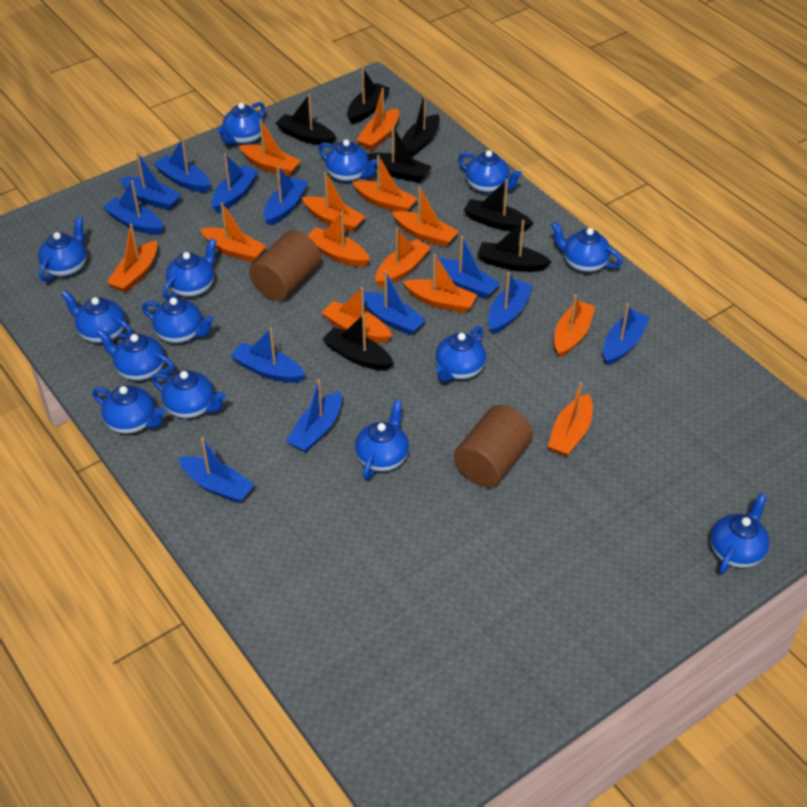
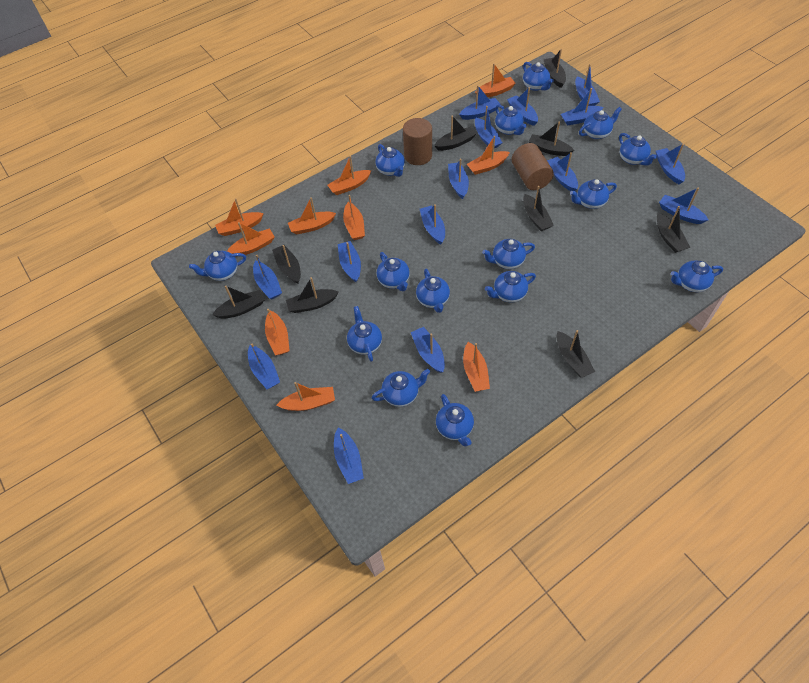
black boat: [276,94,336,145] [322,314,394,371] [347,68,390,124] [367,126,432,183] [402,94,440,157] [464,179,534,232] [477,220,552,272] = 7 -> [212,286,265,319] [272,245,301,284] [286,277,339,313] [434,116,476,151] [523,186,554,231] [528,121,574,156] [543,49,566,88] [557,330,595,378] [657,206,690,253] = 9
blue boat: [103,180,163,235] [120,152,182,210] [154,138,210,193] [178,437,255,503] [211,154,258,213] [231,328,305,383] [264,166,308,226] [286,379,342,453] [364,270,426,335] [436,236,501,299] [488,272,533,334] [603,303,650,365] = 12 -> [248,344,280,389] [253,255,282,299] [334,428,364,484] [338,241,361,282] [411,327,445,373] [420,204,445,244] [448,159,469,199] [459,85,501,120] [475,106,502,148] [507,87,538,126] [547,152,578,191] [561,88,603,125] [575,64,600,106] [656,144,685,184] [659,188,709,224] = 15
blue teapot: [38,216,86,281] [61,290,133,343] [92,385,165,434] [96,329,175,381] [142,297,214,343] [151,370,226,419] [162,238,217,299] [217,102,265,145] [318,139,377,183] [355,400,409,480] [435,326,486,382] [458,150,522,194] [551,222,623,273] [710,493,770,574] = 14 -> [189,251,246,281] [347,306,382,362] [372,369,430,407] [375,144,405,177] [377,252,410,291] [416,269,450,313] [436,394,474,447] [482,239,535,269] [485,271,536,303] [495,105,527,135] [523,62,554,91] [570,179,617,209] [579,107,622,139] [619,133,657,166] [671,260,723,292] = 15
orange boat: [107,224,157,292] [200,203,266,262] [239,119,301,177] [302,172,366,232] [307,212,370,267] [322,287,392,343] [352,155,418,212] [357,88,399,151] [376,228,431,287] [392,187,459,247] [403,254,477,313] [548,382,593,456] [554,295,596,358] = 13 -> [215,198,264,236] [227,222,275,255] [265,309,290,355] [276,382,335,411] [288,197,336,234] [328,156,371,195] [343,195,365,240] [463,342,490,392] [467,136,510,175] [475,63,516,97] = 10

